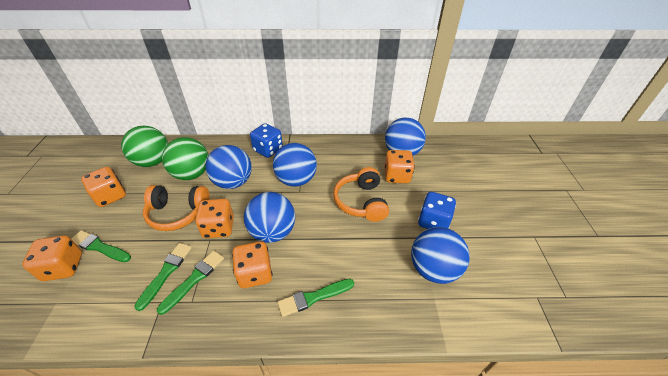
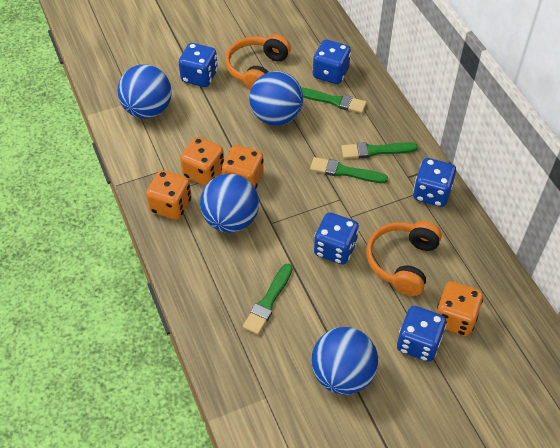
blue ball: [205,145,252,189] [244,192,295,243] [273,143,317,187] [385,118,426,156] [411,227,470,284] = 5 -> [118,64,172,119] [200,174,259,233] [249,71,303,126] [311,327,378,395] = 4
blue dice: [250,123,283,158] [418,192,456,229] = 2 -> [179,43,218,87] [313,39,351,84] [314,212,359,265] [397,306,446,362] [413,158,456,207] = 5
green ball: [121,126,168,167] [162,137,209,180] = 2 -> none = 0
orange dice: [22,236,82,281] [81,167,126,207] [195,199,234,238] [232,241,273,288] [385,150,415,183] = 5 -> [146,170,191,220] [180,137,224,186] [222,145,264,189] [436,281,483,336] = 4

